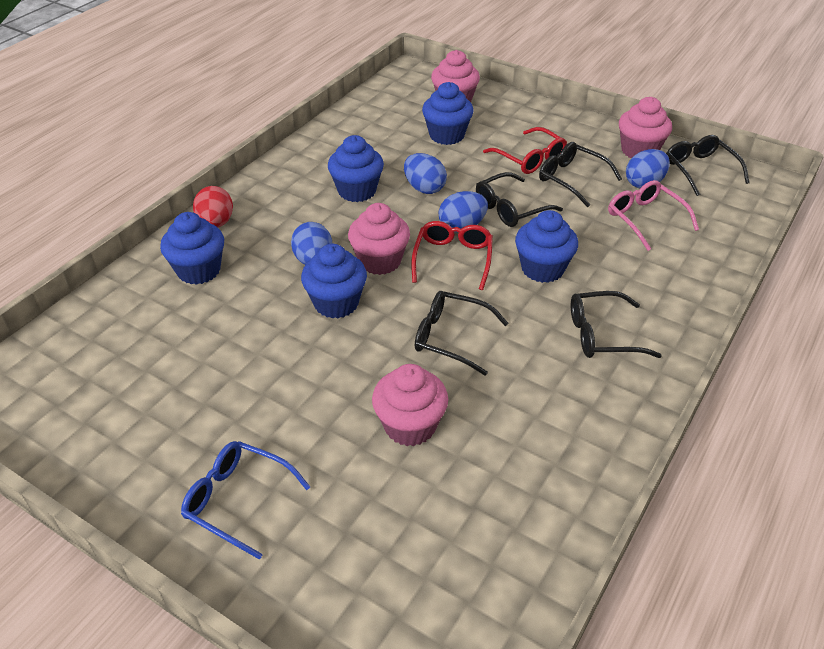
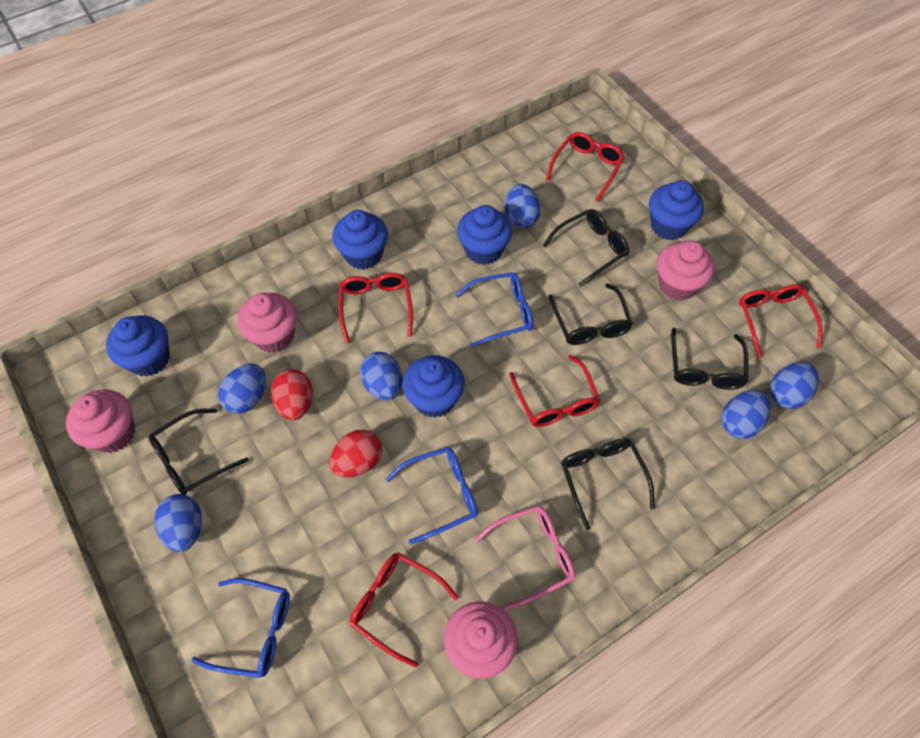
blue egg: [291,222,332,265] [404,153,447,194] [439,191,488,233] [626,149,670,188] = 4 -> [154,494,202,552] [218,364,266,414] [360,352,402,401] [505,184,540,228] [722,390,770,439] [770,362,819,409] = 6
blue glasses: [181,441,310,560] = 1 -> [192,578,290,678] [386,447,478,544] [455,272,533,347] = 3
red egg: [193,186,233,228] = 1 -> [271,369,313,420] [329,429,383,477] = 2
red glasses: [411,221,493,290] [483,127,567,174] = 2 -> [339,273,413,343] [350,552,458,668] [509,355,600,427] [546,132,625,202] [739,284,823,358] = 5

